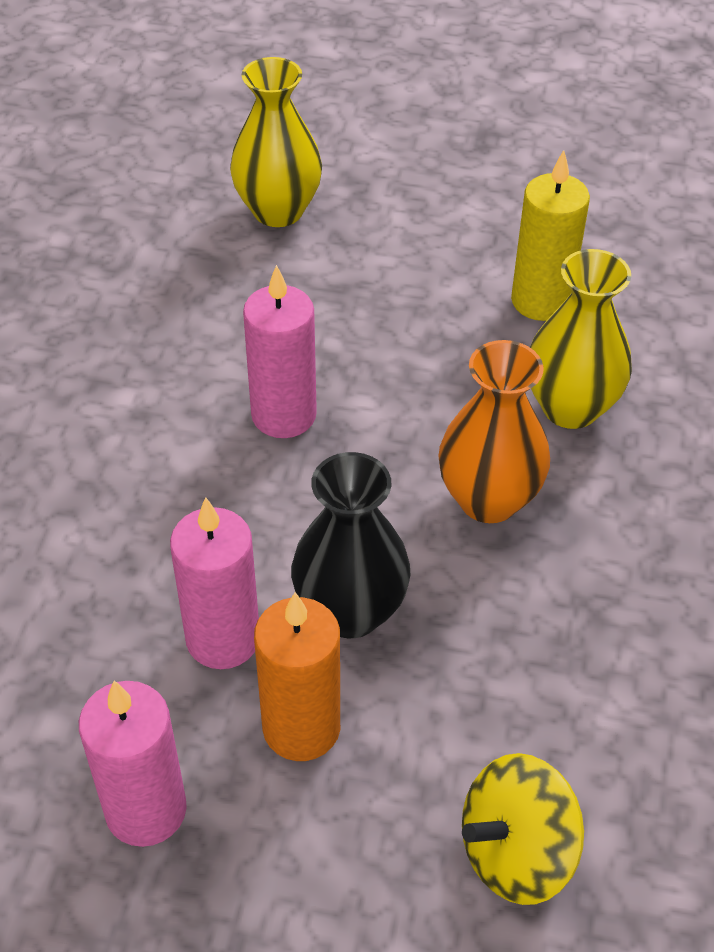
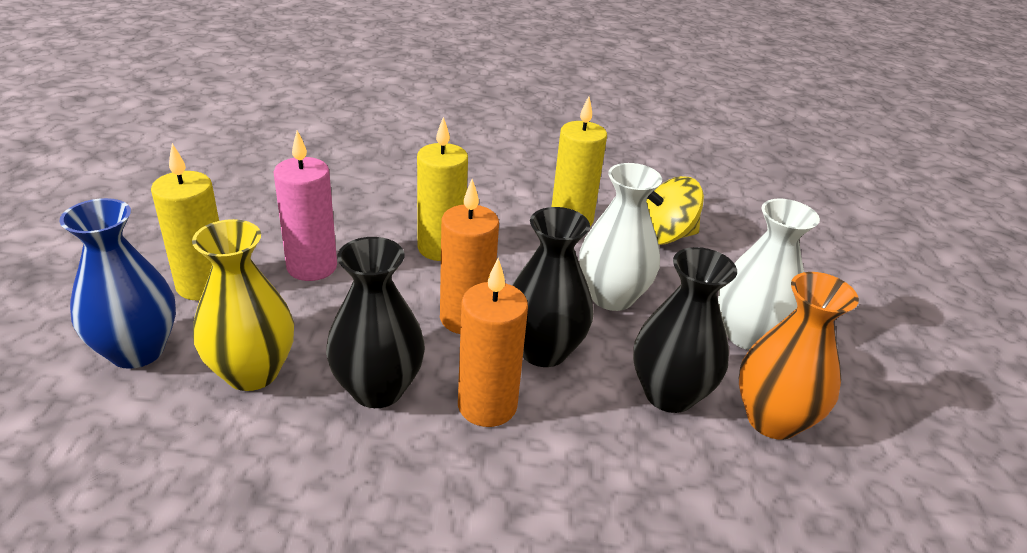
black vase: [291,452,411,638] = 1 -> [326,237,425,408] [512,207,593,367] [633,247,737,413] = 3
blue vase: none = 0 -> [60,198,176,369] = 1
orange candle: [254,592,340,761] = 1 -> [440,179,499,334] [458,258,528,427] = 2
pink candle: [79,680,187,847] [170,497,259,669] [243,265,317,438] = 3 -> [273,130,337,281] = 1
white vase: none = 0 -> [579,163,662,311] [718,199,820,350] = 2
yellow candle: [511,150,590,321] = 1 -> [151,143,219,301] [417,117,468,261] [552,96,607,226] = 3
yellow vase: [230,57,322,227] [530,249,632,429] = 2 -> [192,219,294,391] = 1

